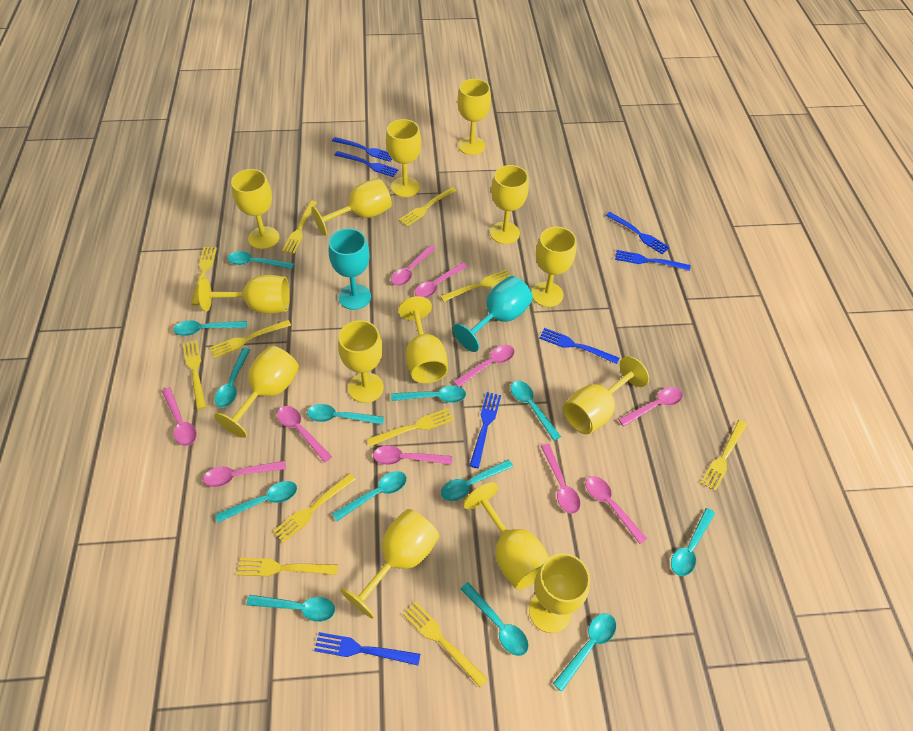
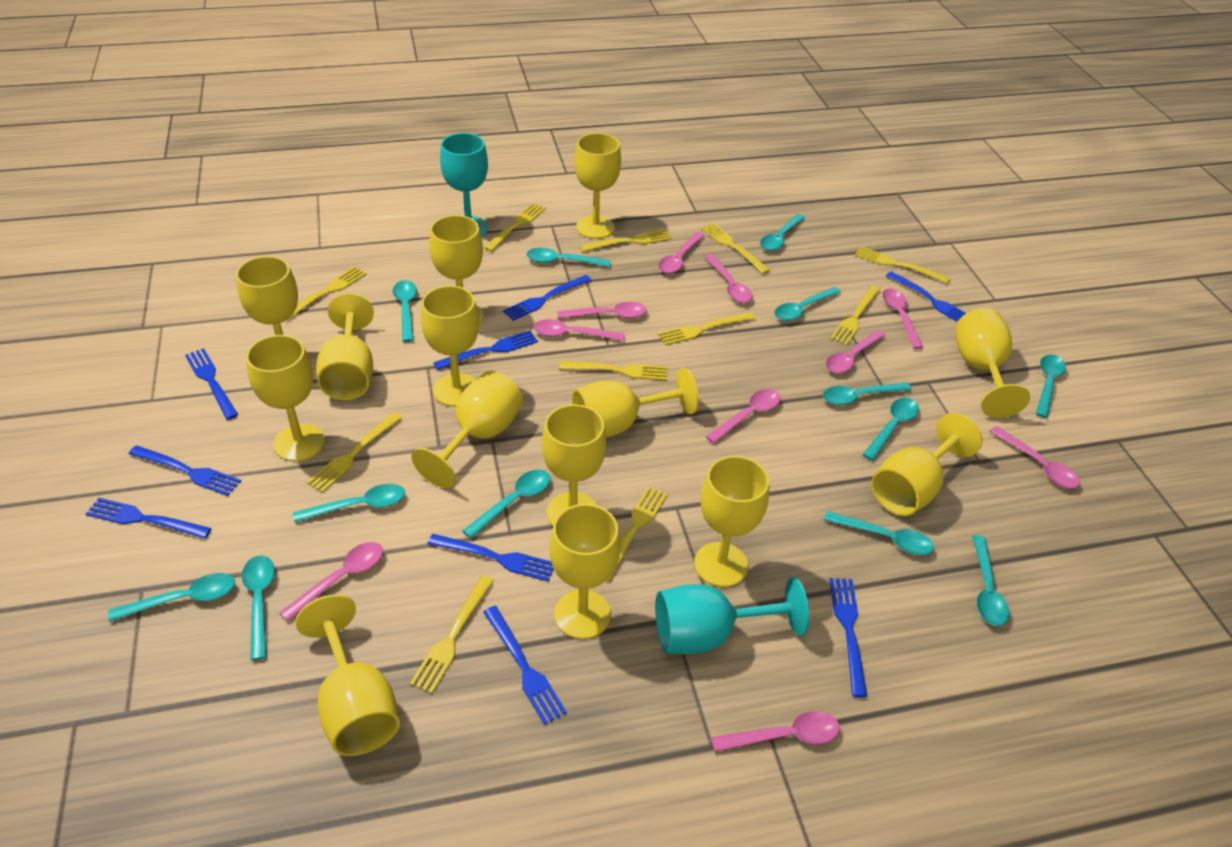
blue fork: [314,632,420,665] [332,137,392,162] [335,151,399,177] [469,392,501,468] [539,328,619,364] [606,212,670,254] [615,250,690,271] = 7 -> [86,498,212,539] [129,445,241,496] [185,348,238,420] [428,534,554,582] [433,330,538,370] [483,606,567,725] [503,275,592,321] [829,578,868,697] [886,271,966,322] = 9

